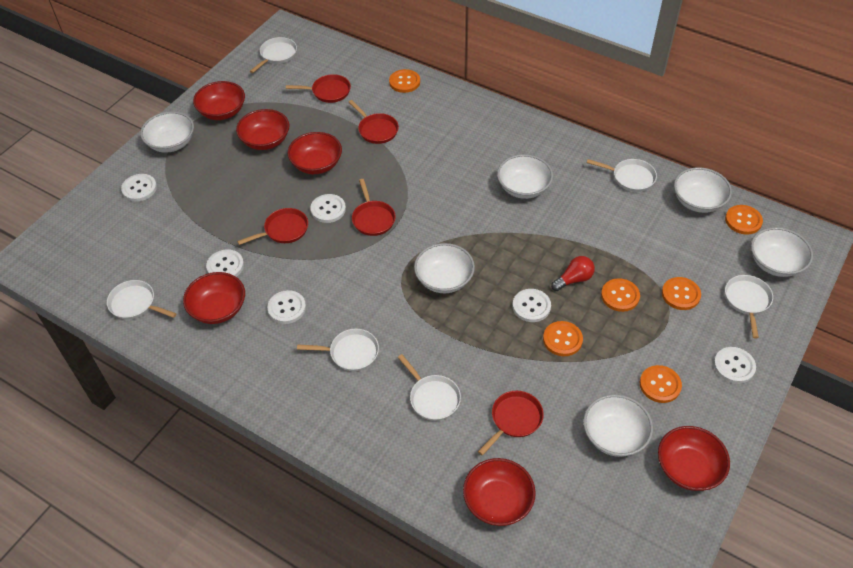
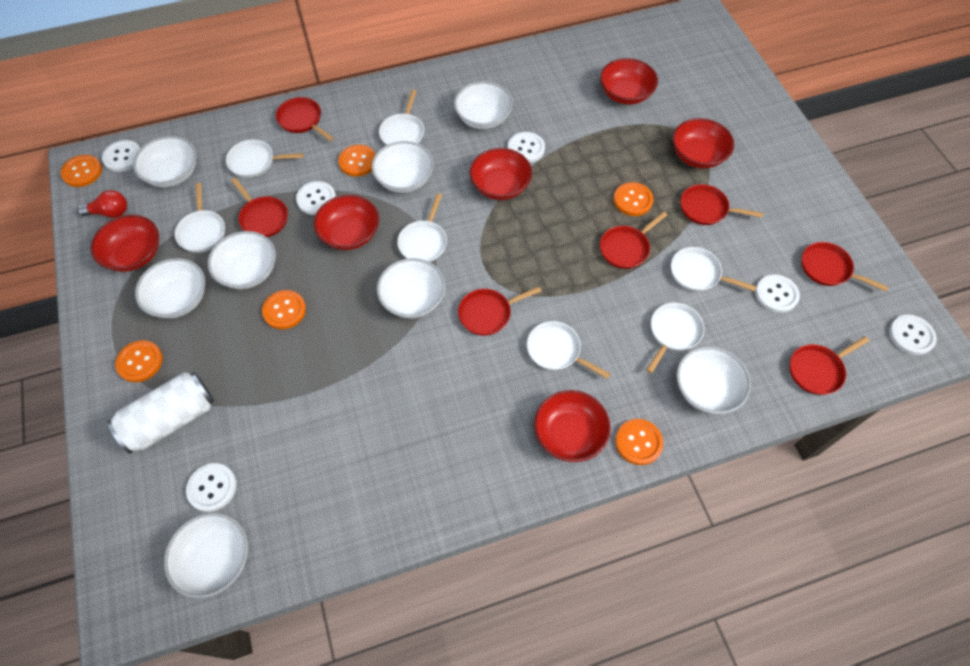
red pan: [237,208,308,245] [286,74,351,103] [349,100,399,144] [352,179,395,236] [478,391,544,456] = 5 -> [231,178,288,237] [276,97,334,141] [458,286,541,336] [600,211,667,269] [680,184,763,225] [790,336,869,395] [801,242,888,291] = 7
white bowl: [140,112,194,153] [414,243,475,293] [497,154,553,199] [583,394,653,457] [674,167,732,213] [751,227,813,277] = 6 -> [133,136,197,187] [135,258,205,318] [164,513,248,598] [208,231,276,289] [371,141,434,193] [377,258,446,318] [454,81,513,129] [676,346,751,414] = 8
white can: none = 0 -> [108,372,214,454] = 1
white pan: [107,280,177,319] [250,37,297,73] [297,329,379,371] [398,354,461,421] [587,159,657,192] [725,275,773,339] = 6 -> [175,183,225,253] [226,139,304,178] [379,90,424,145] [397,193,447,262] [527,321,610,379] [646,303,704,373] [671,247,757,291] = 7

